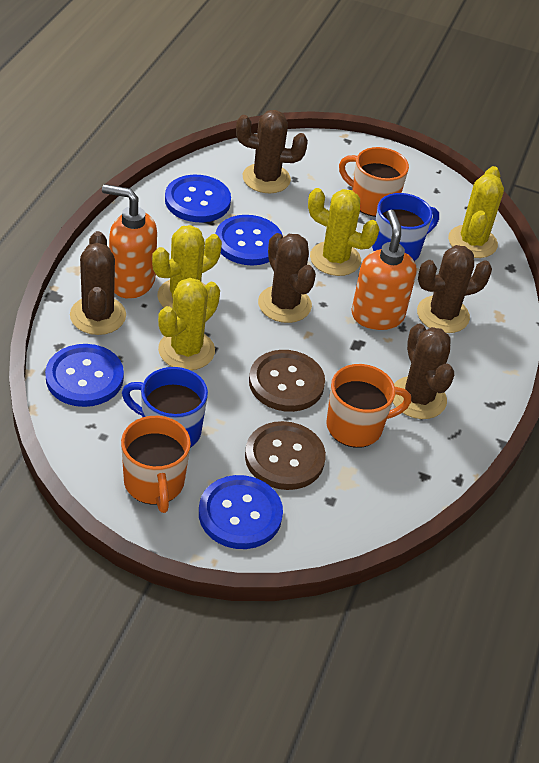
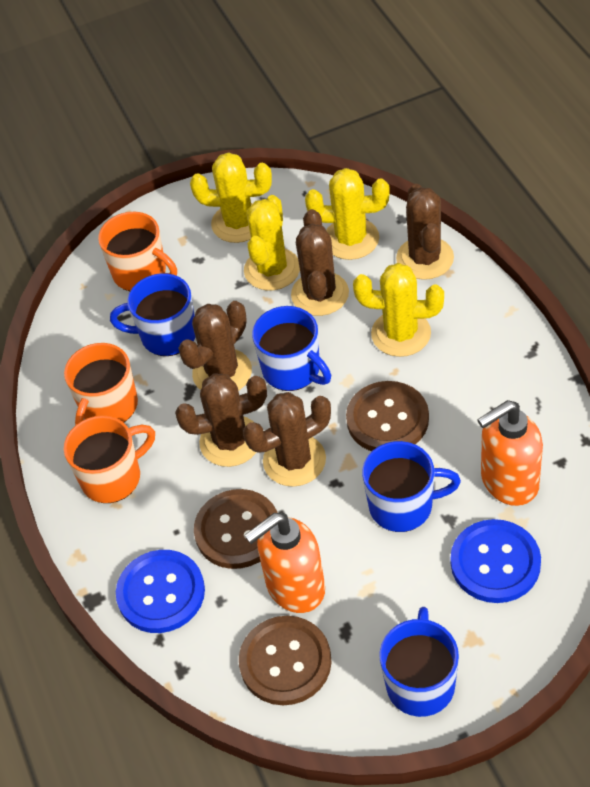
blue button: [45,344,124,407] [165,175,231,222] [199,475,283,549] [216,215,283,265] = 4 -> [116,550,205,633] [450,519,541,603] = 2
blue mug: [122,367,208,448] [372,193,439,261] = 2 -> [110,273,195,356] [252,306,331,391] [362,441,461,532] [379,607,459,717] = 4
brown button: [245,421,326,490] [249,350,325,412] = 2 -> [194,489,278,569] [239,616,332,705] [346,381,429,451] = 3

